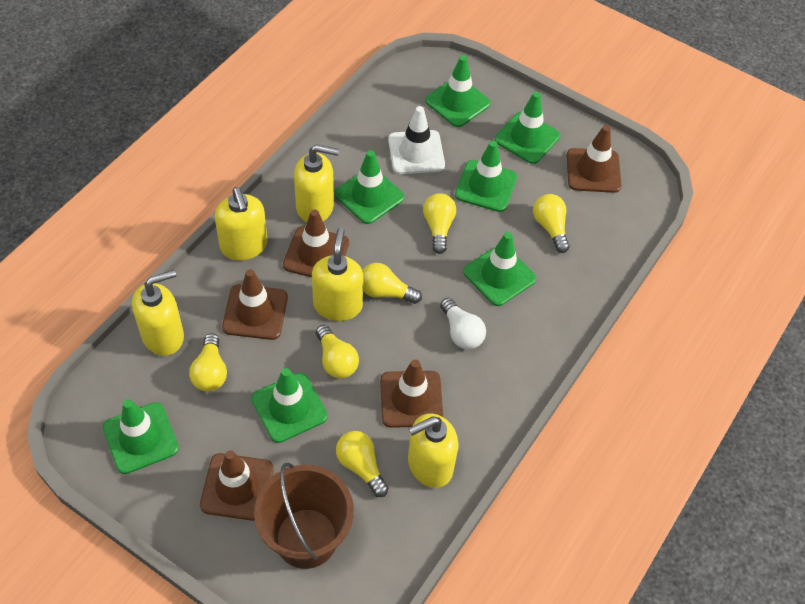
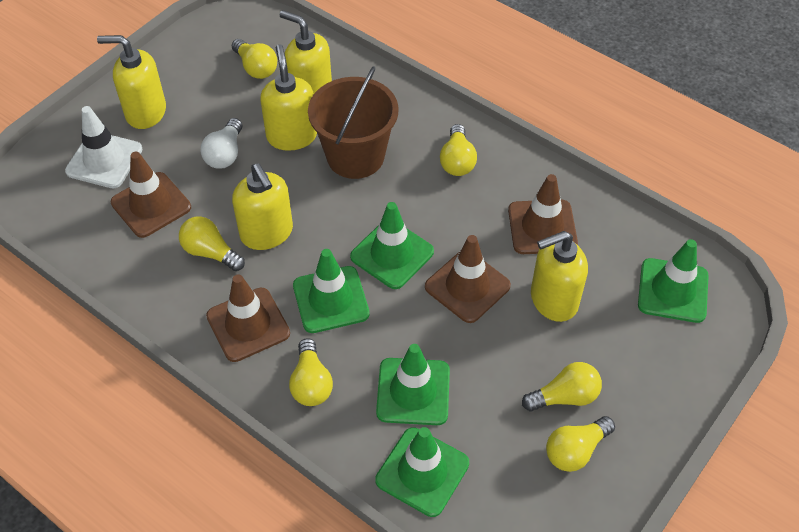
brown traffic cone: [200,450,274,521] [222,269,288,340] [283,210,349,277] [380,359,443,428] [567,125,621,193] = 5 -> [111,152,191,238] [206,274,290,362] [425,235,511,323] [508,174,578,254] = 4
green traffic cone: [103,399,179,474] [251,368,328,443] [335,150,405,224] [425,55,491,127] [455,141,517,212] [463,232,536,306] [495,92,560,164] = 7 -> [293,249,370,333] [350,202,434,289] [375,427,469,517] [376,344,450,425] [638,239,709,323] = 5

